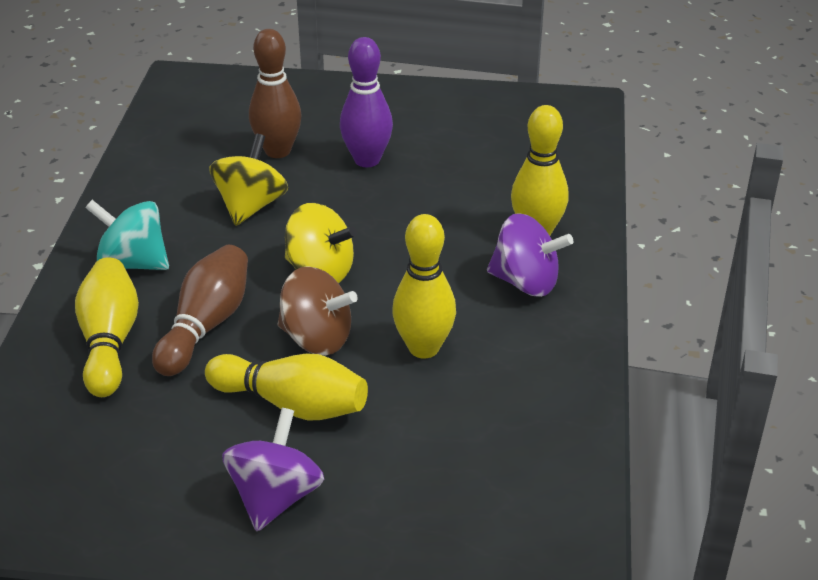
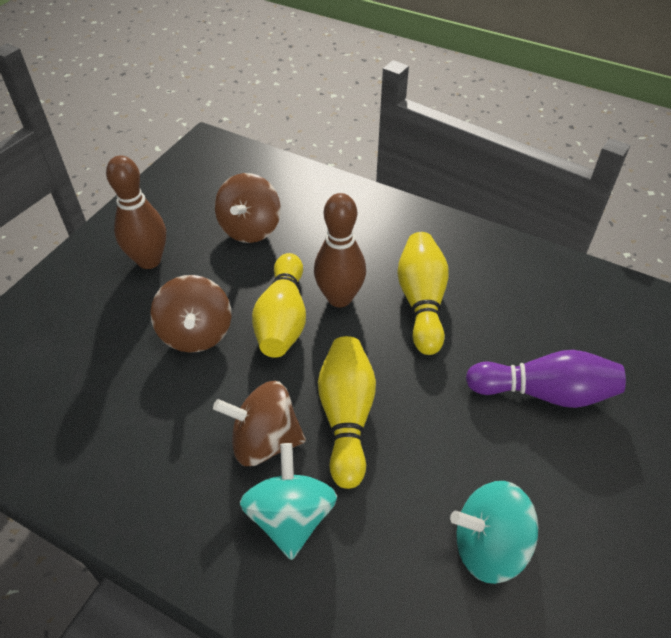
brown spinning top: [278,266,358,355] = 1 -> [150,275,232,353] [213,381,306,466] [215,173,281,243] = 3
purple spinning top: [222,408,324,531] [487,213,573,297] = 2 -> none = 0
turquoise spinning top: [85,200,169,270] = 1 -> [240,443,337,560] [450,481,538,584] = 2
yellow bowling pin: [75,257,139,397] [205,354,368,420] [392,214,456,359] [511,105,569,236] = 4 -> [252,253,306,358] [318,336,376,489] [397,232,449,355] = 3
yellow spinning top: [209,134,288,226] [285,203,357,283] = 2 -> none = 0

